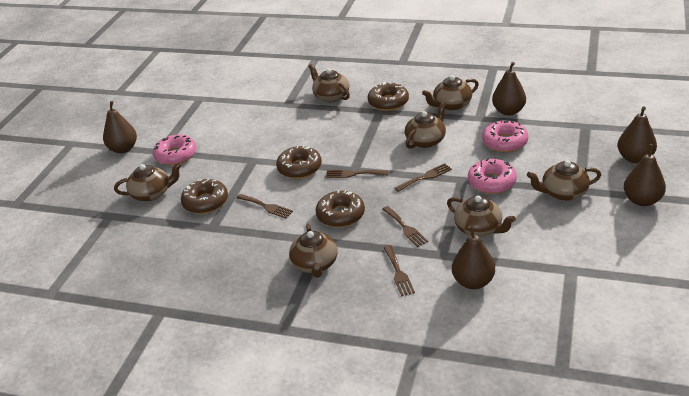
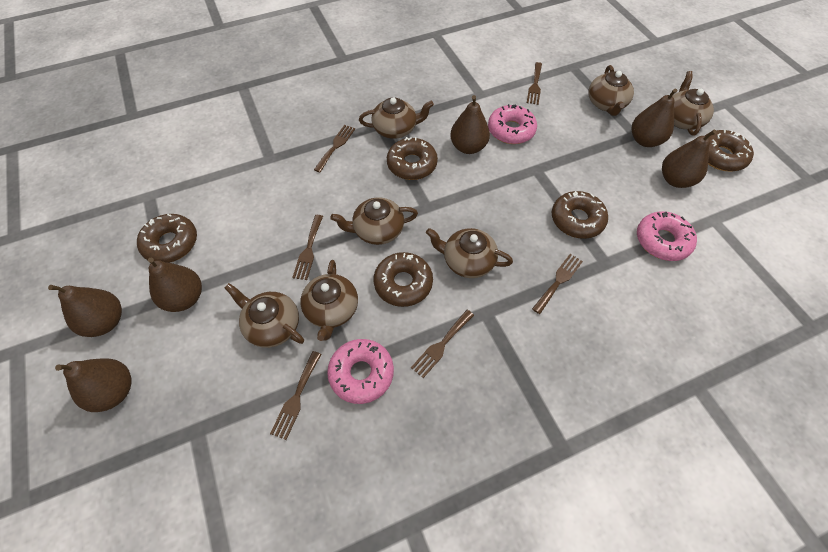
brown donut: [181,179,228,214] [276,145,322,179] [316,190,365,228] [368,82,409,111] = 4 -> [137,214,197,263] [374,252,433,307] [387,137,438,180] [552,191,608,239] [705,130,754,172] = 5
brown fork: [236,194,293,218] [326,170,388,178] [382,206,428,247] [383,245,415,297] [395,163,452,192] = 5 -> [270,351,322,440] [292,215,323,280] [314,125,355,172] [411,310,474,378] [527,62,542,105] [532,254,583,314] = 6
brown pear: [103,101,137,153] [452,226,495,289] [492,62,526,116] [618,106,657,163] [624,144,666,206] = 5 -> [48,285,122,337] [55,358,132,412] [148,257,202,312] [450,95,490,154] [632,88,677,147] [662,130,717,188] = 6

